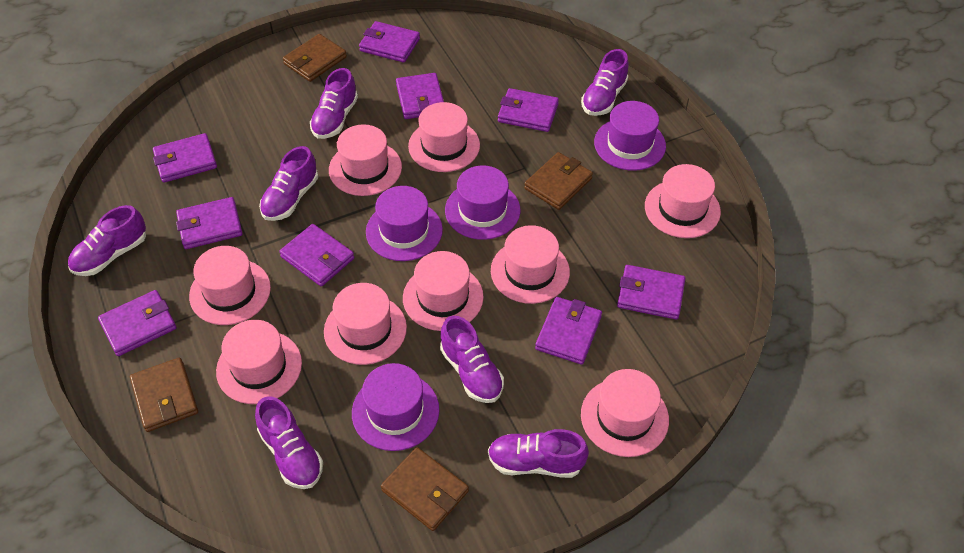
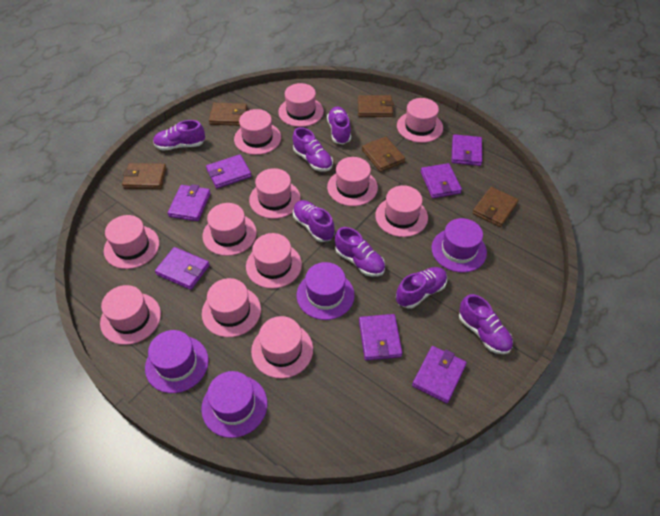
brown wallet: [130,358,198,432] [283,34,347,82] [381,447,469,531] [524,152,593,210] = 4 -> [122,163,167,189] [209,103,247,126] [358,95,394,117] [362,136,405,172] [473,187,519,227] = 5
pink hat: [189,246,271,325] [216,320,302,404] [324,283,407,365] [329,124,402,196] [403,251,484,331] [408,102,480,172] [491,225,570,304] [581,369,669,457] [645,164,721,238] = 9 -> [100,285,161,345] [104,215,159,269] [202,278,261,337] [203,203,257,256] [234,109,281,155] [246,233,302,289] [249,168,301,219] [251,316,313,378] [278,83,324,127] [327,157,378,206] [375,185,428,237] [397,98,443,143] = 12
purple wallet: [98,290,177,356] [153,133,217,183] [176,197,243,249] [279,224,354,286] [359,21,420,63] [396,73,444,119] [498,88,559,132] [535,297,602,365] [617,265,685,319] = 9 -> [155,247,210,290] [168,184,211,221] [206,154,252,189] [359,314,402,361] [412,346,467,403] [421,163,462,198] [451,134,482,166] = 7

